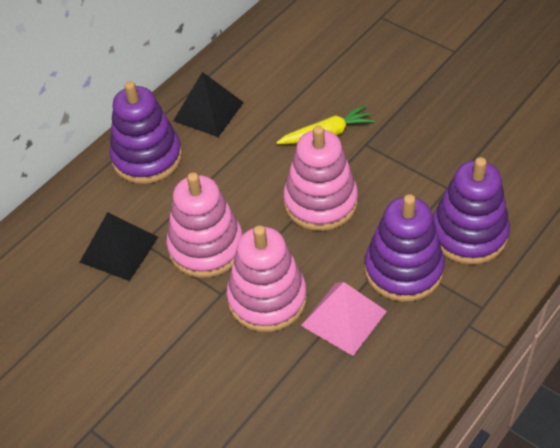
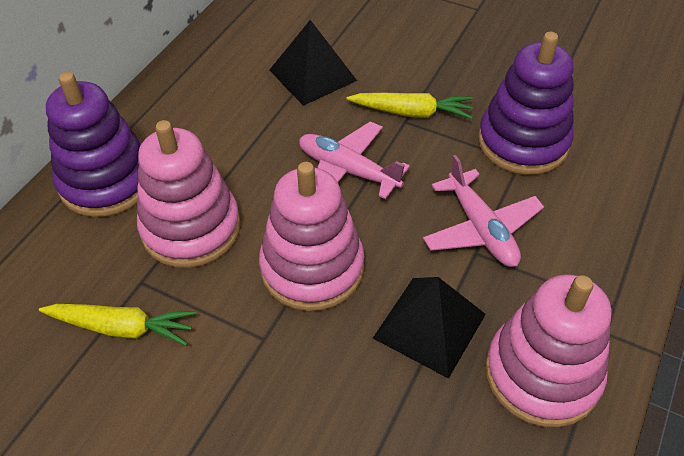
pink plane: none = 0 -> [299,121,410,199] [423,155,544,267] = 2
pink pyramid: [301,282,387,356] = 1 -> none = 0
purple stacking toy: [109,81,182,184] [364,194,445,302] [433,157,510,265] = 3 -> [46,72,141,217] [478,32,573,175] = 2
yellow carrot: [276,105,375,144] = 1 -> [39,304,196,346] [346,93,473,119] = 2

